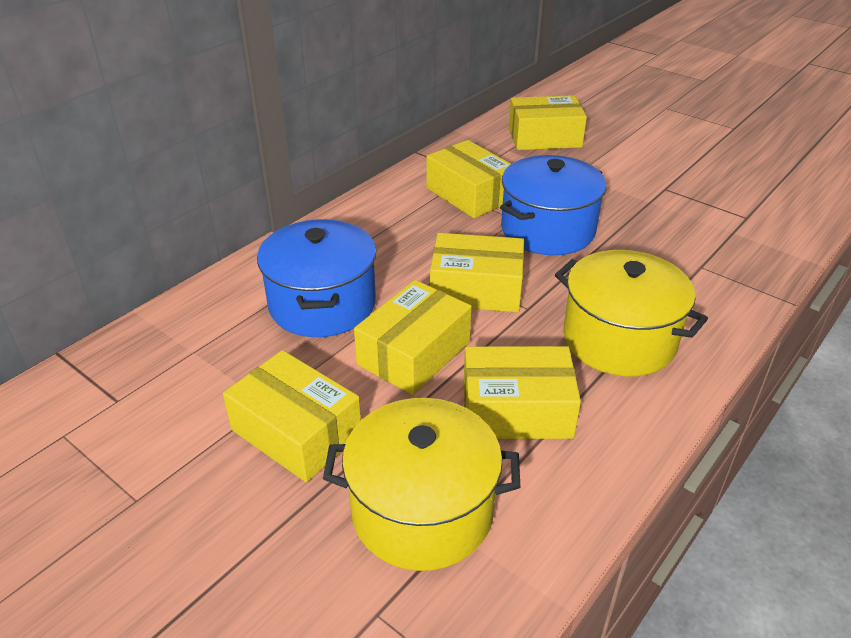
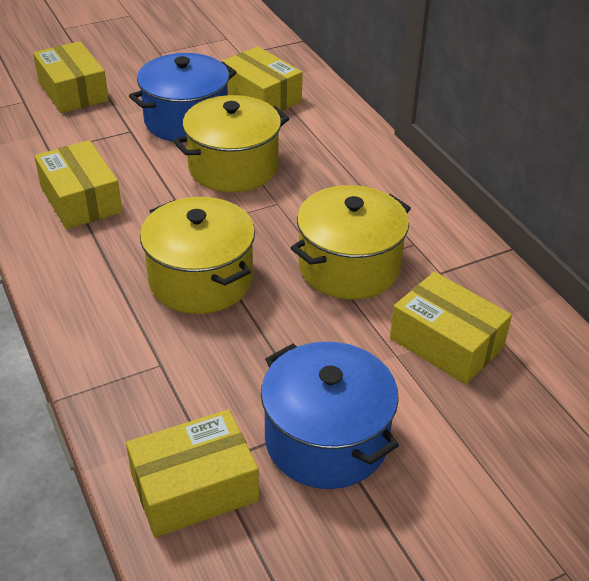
yellow box: [223,350,361,482] [354,280,472,395] [426,140,511,218] [430,233,524,312] [464,346,581,439] [509,95,587,150] = 6 -> [33,41,109,113] [34,140,122,229] [126,409,259,538] [221,46,303,111] [390,272,512,385] = 5
yellow pot: [323,398,520,571] [555,250,708,376] = 2 -> [140,197,255,314] [173,95,290,193] [291,185,411,299] = 3

